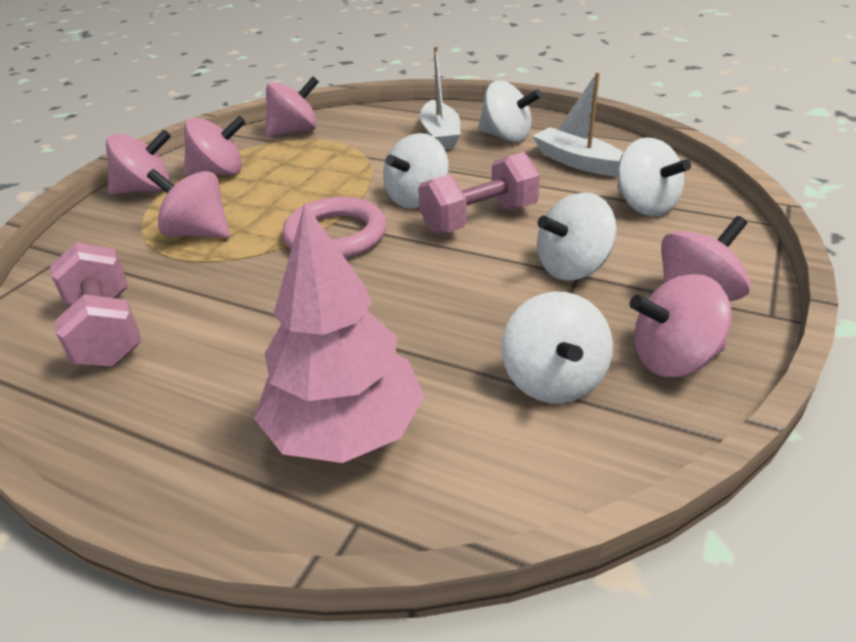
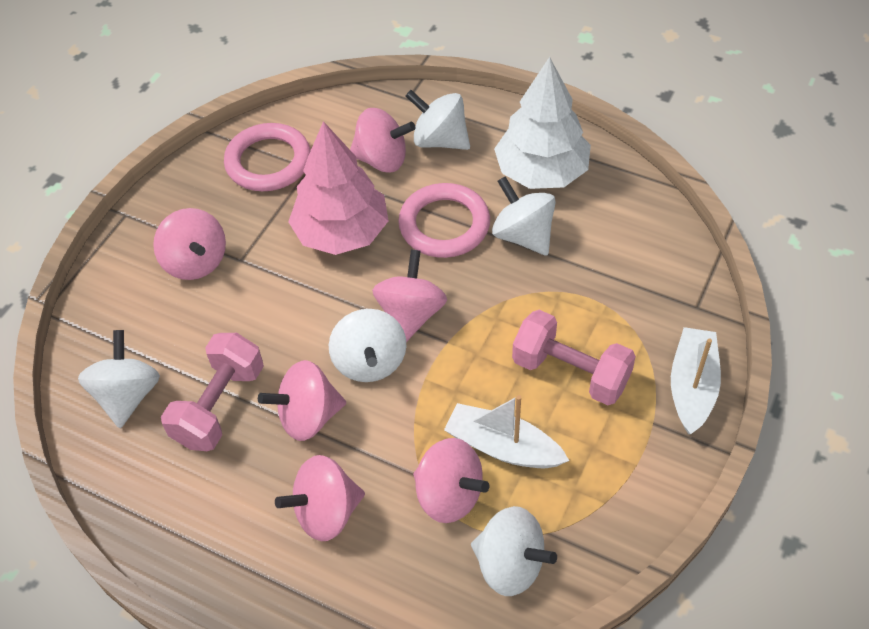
pink ring: [282,197,387,258] = 1 -> [224,123,311,191] [398,183,490,258] = 2
white tree: none = 0 -> [494,57,591,189] = 1

